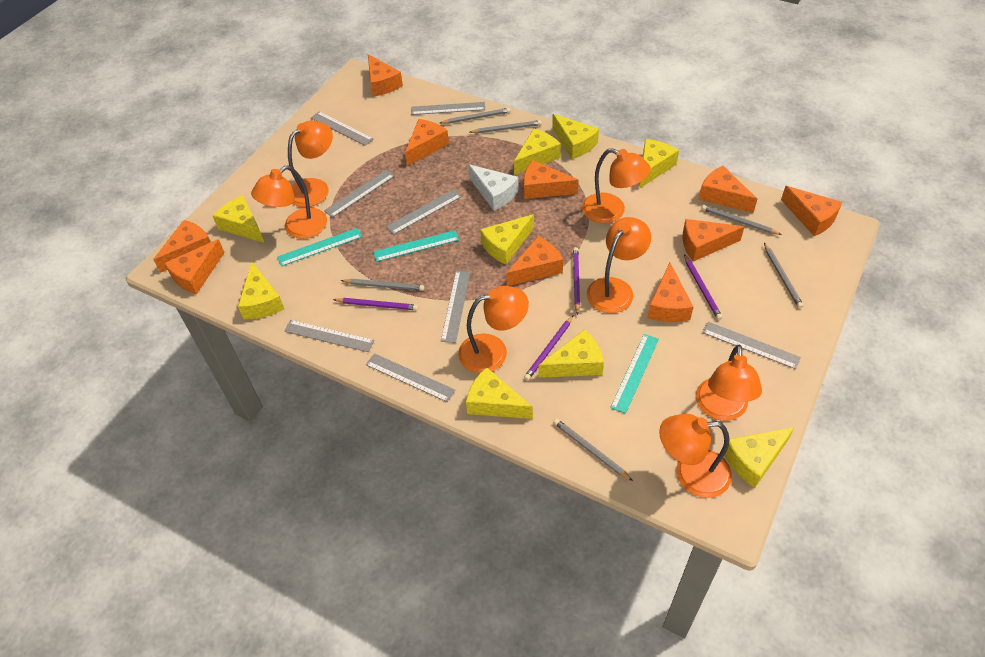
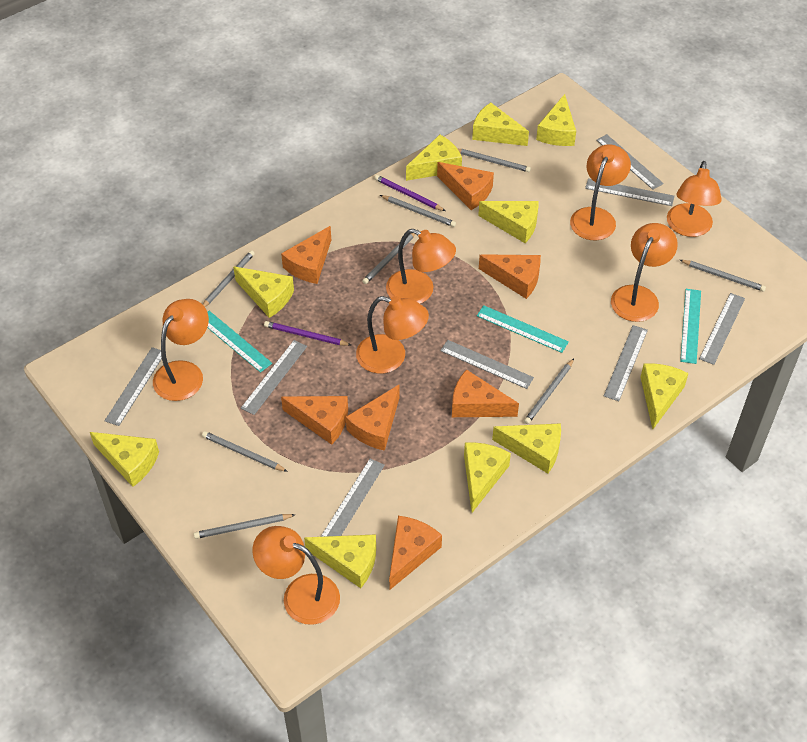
grey pencil: [341,279,424,291] [440,108,510,124] [470,120,542,133] [553,419,633,481] [702,205,782,235] [764,243,803,308] = 6 -> [194,514,296,539] [202,250,255,307] [202,431,288,472] [362,233,415,284] [380,195,456,227] [458,149,531,172] [524,359,574,424] [680,260,766,292] = 8
orange cheese: [153,220,211,273] [164,239,225,294] [368,54,403,96] [405,119,449,166] [506,236,563,286] [524,160,579,199] [648,263,693,322] [683,219,744,262] [699,166,757,213] [781,186,842,236] = 10 -> [281,226,331,284] [281,396,348,445] [346,384,400,451] [389,516,442,590] [437,162,494,210] [452,369,519,417] [479,254,541,299] = 7
purple pencil: [333,298,418,310] [524,316,573,381] [573,247,580,315] [684,254,722,320] = 4 -> [264,321,351,346] [374,175,445,211] = 2
white cheese: [468,164,519,211] = 1 -> none = 0
yellow cheese: [213,195,264,243] [238,262,284,320] [466,367,533,419] [480,214,534,265] [514,129,561,175] [538,329,604,378] [552,114,599,159] [639,139,679,189] [725,427,795,488] = 9 -> [90,432,159,487] [233,266,294,318] [304,534,376,588] [406,135,462,181] [464,442,511,513] [472,103,529,146] [478,201,538,243] [492,423,561,473] [536,94,576,146] [641,363,689,429] = 10

